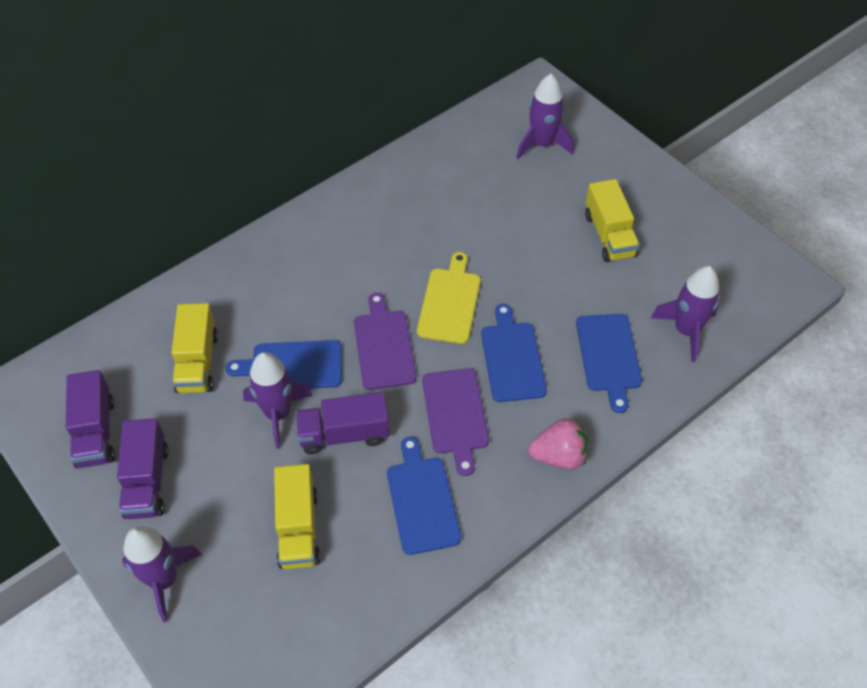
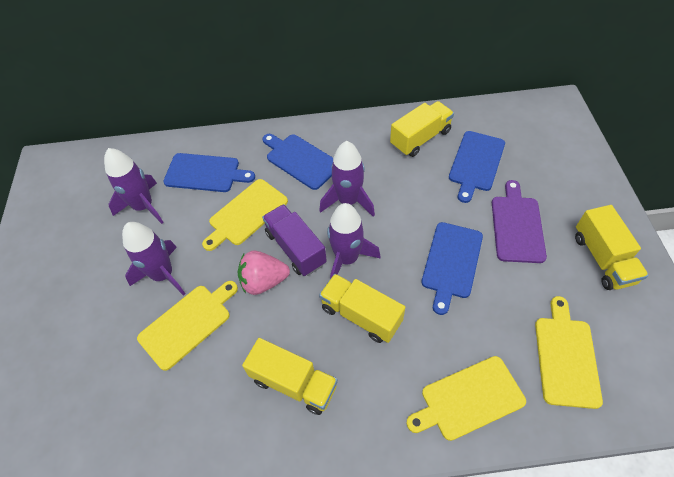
purple cutting board: [354,293,417,390] [422,368,489,476] = 2 -> [492,180,547,263] = 1
purple truck: [66,370,115,468] [117,418,169,519] [295,392,389,454] = 3 -> [262,204,327,276] = 1
yellow cutting board: [417,252,481,344] = 1 -> [137,281,238,371] [202,179,288,251] [406,356,526,441] [535,296,603,409] = 4
yellow truck: [171,303,218,393] [274,464,321,569] [585,179,640,262] = 3 -> [242,338,338,415] [319,274,405,343] [390,101,454,157] [575,205,649,290] = 4

